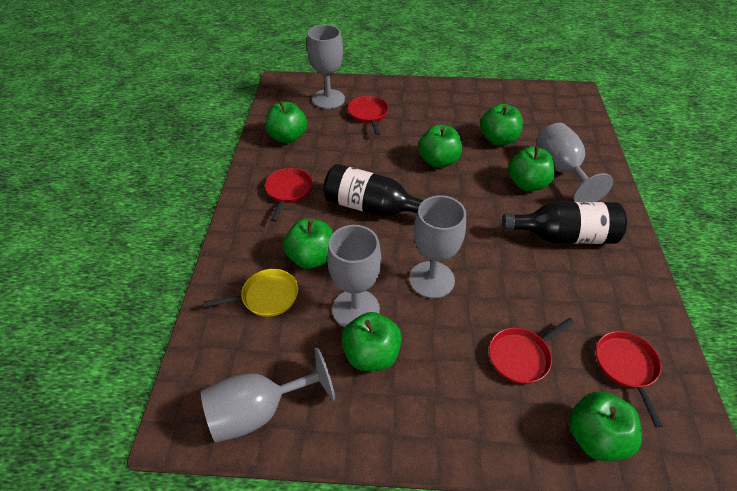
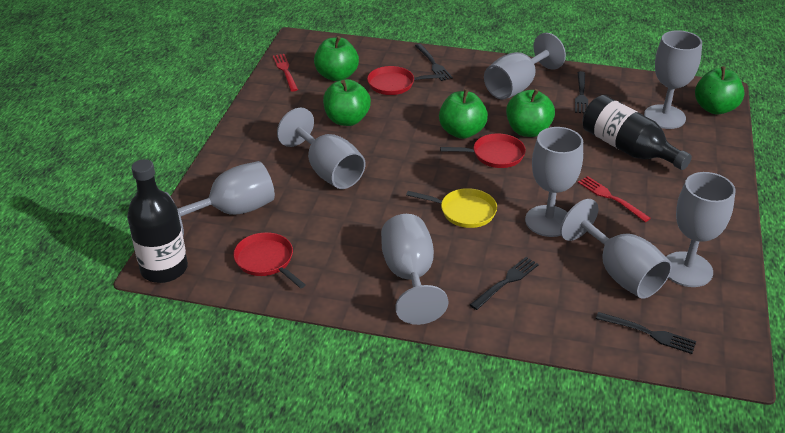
black fork: none = 0 -> [415,44,453,81] [470,257,539,310] [575,71,588,113] [596,312,696,354] = 4
green apple: [265,101,307,143] [283,219,333,269] [342,312,402,371] [418,125,462,168] [480,104,523,145] [508,146,555,191] [569,391,642,461] = 7 -> [314,36,359,81] [323,79,371,126] [439,89,488,139] [506,89,555,137] [695,66,745,115] = 5
grey goblet: [201,347,335,443] [307,25,345,109] [327,225,381,328] [409,195,466,298] [536,123,613,202] = 5 -> [165,161,275,236] [277,108,366,189] [381,214,448,325] [484,33,566,100] [525,127,583,237] [560,199,672,299] [644,30,702,129] [666,172,736,287] = 8
red fork: none = 0 -> [273,54,298,92] [578,176,651,222] = 2
red pan: [265,168,312,222] [348,96,389,135] [489,318,575,384] [596,331,663,427] = 4 -> [233,232,306,288] [367,66,445,95] [440,133,526,168] = 3

